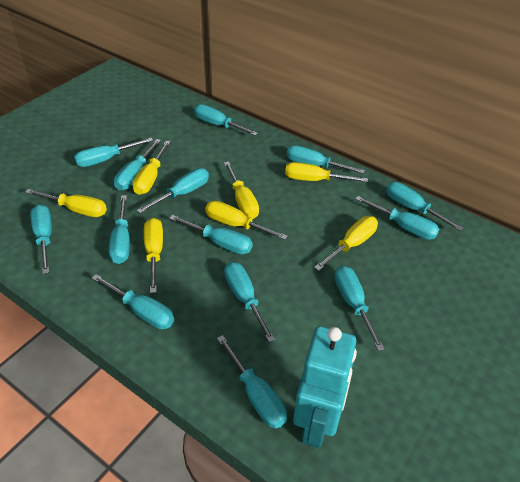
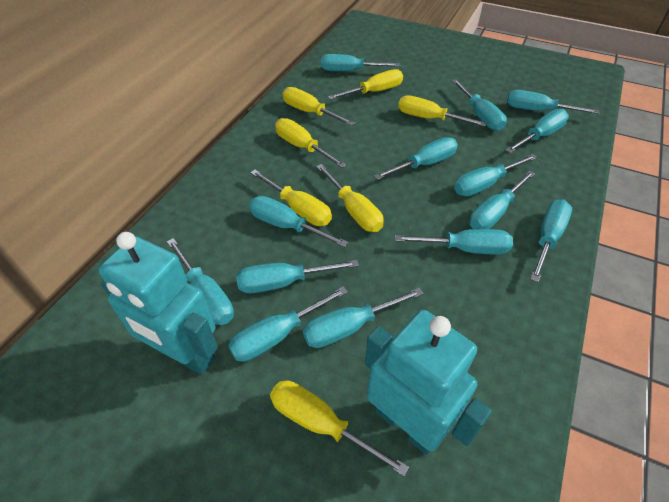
turquoise robot: [293,326,357,448] = 1 -> [98,232,218,375] [365,310,492,455] = 2

